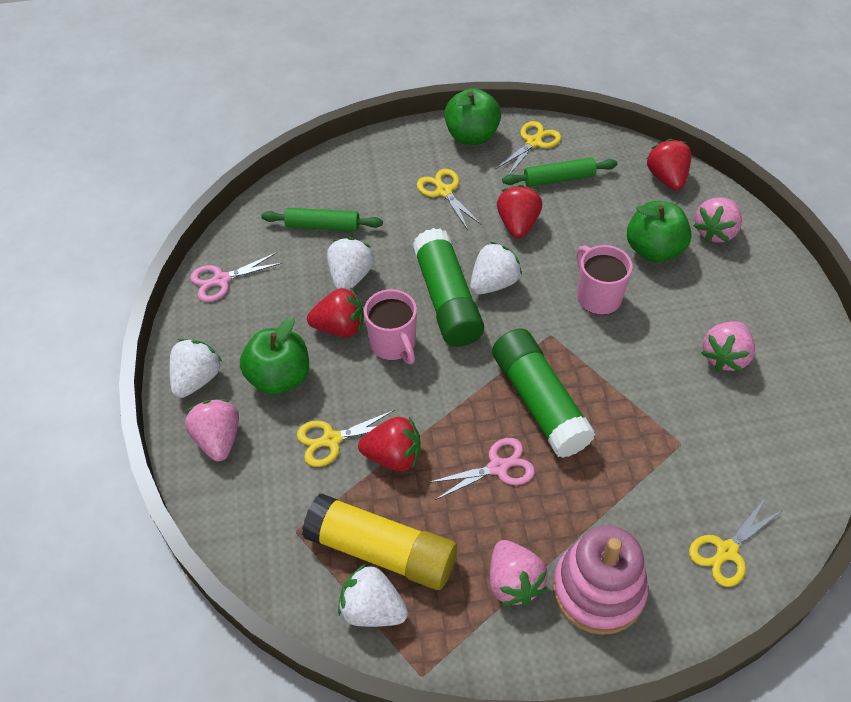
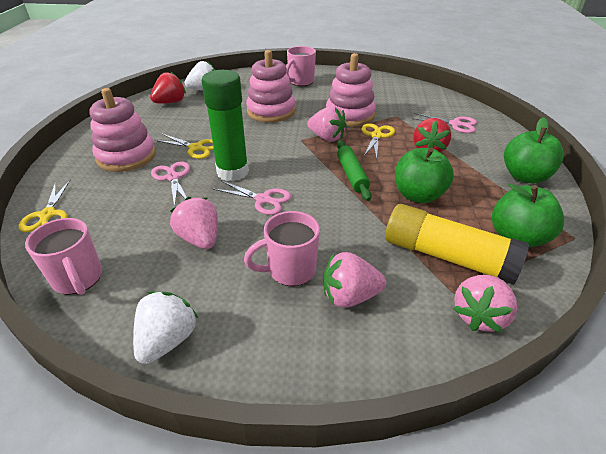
green glue stick: [412,228,484,347] [492,328,596,458] = 2 -> [202,70,249,181] = 1
green rolling pin: [261,208,383,231] [502,158,617,187] = 2 -> [337,140,372,201] = 1
pink mug: [364,289,417,364] [576,245,632,315] = 2 -> [25,218,102,295] [244,211,320,286] [286,46,316,86] = 3
pink scissors: [190,252,282,302] [428,438,535,500] = 2 -> [151,162,190,207] [213,180,291,215] [411,113,477,133] = 3
pink stacking toy: [552,526,648,635] = 1 -> [89,88,156,172] [246,50,296,122] [326,53,376,127] = 3
red strawberry: [307,287,364,337] [358,417,421,471] [497,185,542,239] [647,139,691,190] = 4 -> [150,71,186,103] [413,118,451,152] = 2
white strawberry: [169,339,222,398] [327,237,374,290] [338,564,408,627] [470,242,522,294] = 4 -> [133,291,199,364] [185,61,215,90] = 2
yellow scissors: [297,410,395,467] [417,169,482,230] [495,121,561,175] [689,498,782,587] = 4 -> [19,180,70,232] [154,134,214,159] [361,123,395,159] = 3

